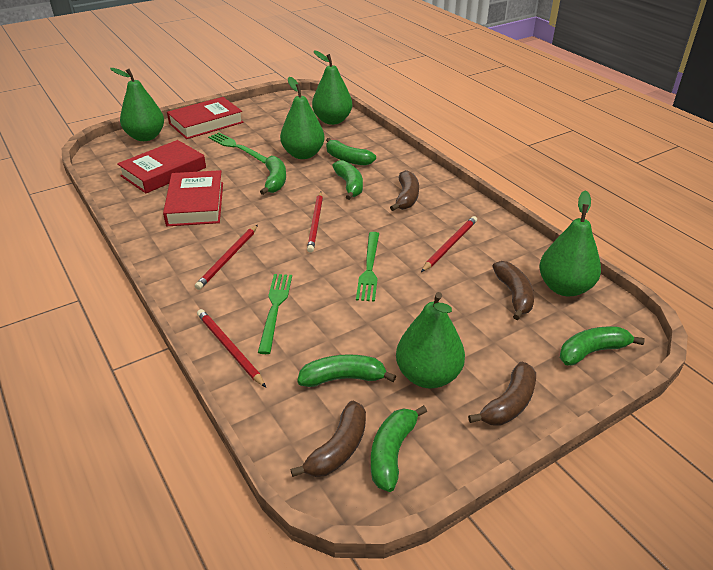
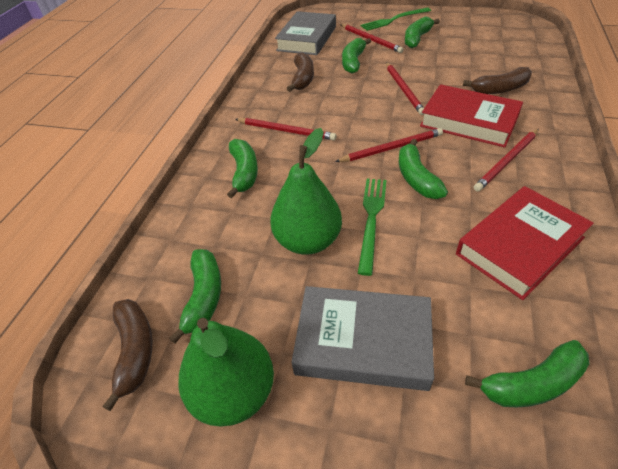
brown banana: [290,401,366,477] [390,170,419,211] [468,362,536,425] [492,261,534,320] = 4 -> [103,299,152,411] [287,52,314,92] [463,67,532,94] = 3
green fork: [208,133,266,164] [258,274,292,354] [356,232,379,302] = 3 -> [358,179,386,276] [361,7,431,31] = 2
green pear: [110,68,164,141] [280,77,325,159] [312,51,352,125] [396,292,465,389] [539,190,601,296] = 5 -> [179,318,274,426] [270,128,342,255] = 2
grey book: none = 0 -> [275,11,336,55] [291,286,434,391] = 2
red book: [117,140,206,193] [163,170,223,226] [167,97,244,139] = 3 -> [420,84,523,148] [456,186,594,300] = 2
red pencil: [195,225,258,290] [197,309,266,387] [307,192,323,253] [421,216,477,272] = 4 -> [235,118,337,140] [335,128,443,162] [340,24,404,53] [386,62,424,115] [474,129,539,192] = 5

